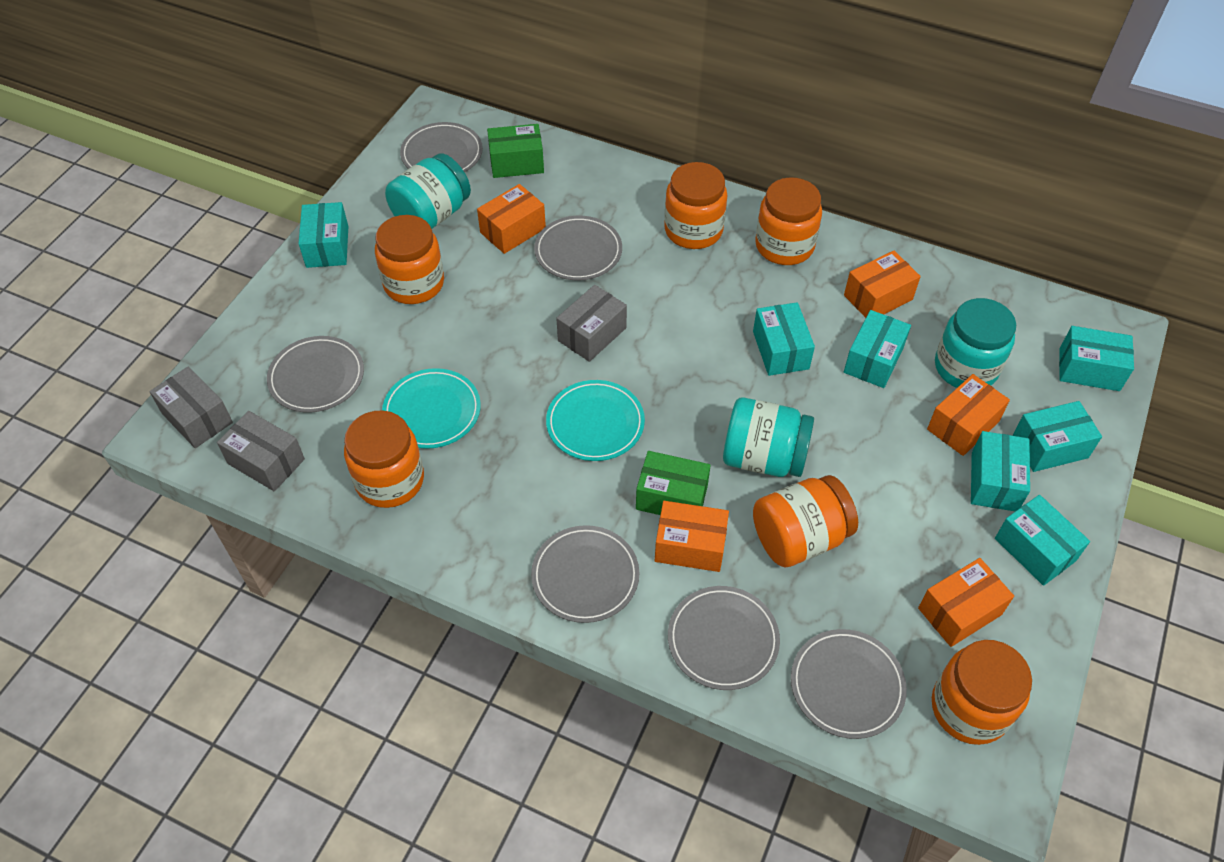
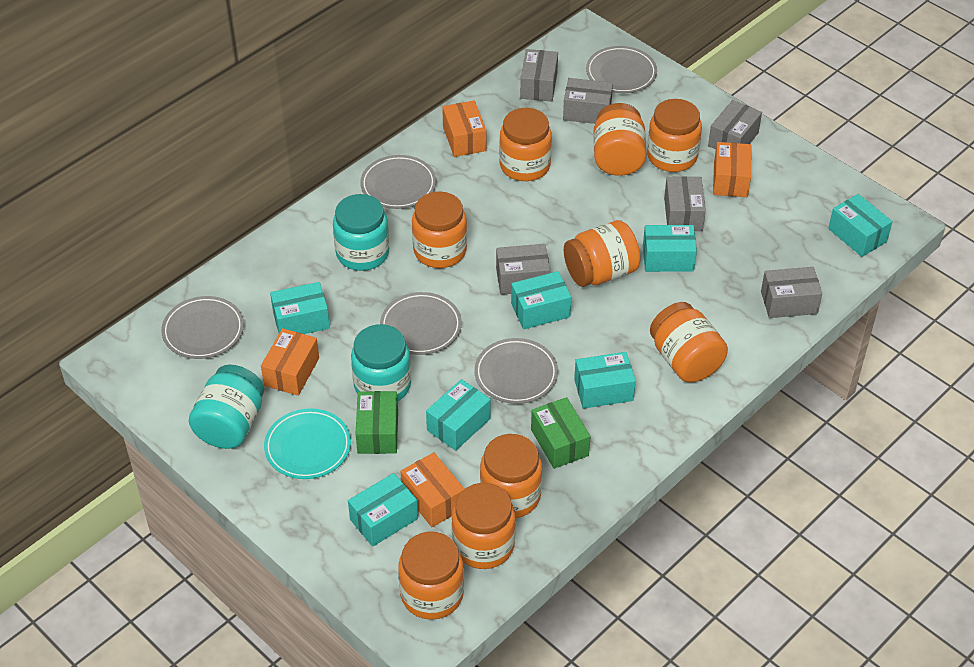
grey box: [149,367,233,448] [217,411,305,491] [556,285,627,362] = 3 -> [496,244,550,295] [520,49,558,102] [563,78,613,124] [664,177,706,231] [708,100,762,149] [761,267,822,318] = 6
grey plate: [267,336,364,413] [400,122,483,172] [531,525,639,623] [534,216,622,280] [668,586,780,690] [791,629,907,739] = 6 -> [161,296,244,359] [360,155,436,209] [380,292,462,355] [474,338,558,404] [586,46,657,93] = 5
orange box: [477,184,546,254] [655,501,729,572] [844,251,921,318] [918,558,1014,647] [927,374,1010,456] = 5 -> [261,328,319,396] [401,452,464,527] [442,100,486,157] [713,142,751,197] = 4
orange jar: [344,411,424,508] [375,215,444,304] [664,162,727,249] [753,475,858,567] [755,177,822,265] [932,640,1032,745] = 6 -> [398,532,464,620] [412,191,467,268] [452,483,516,569] [480,434,542,518] [499,108,552,181] [564,220,640,287] [593,103,647,176] [647,99,702,172] [650,302,728,382] = 9
turquoise plate: [382,368,481,449] [546,380,645,461] = 2 -> [264,408,351,479] = 1

